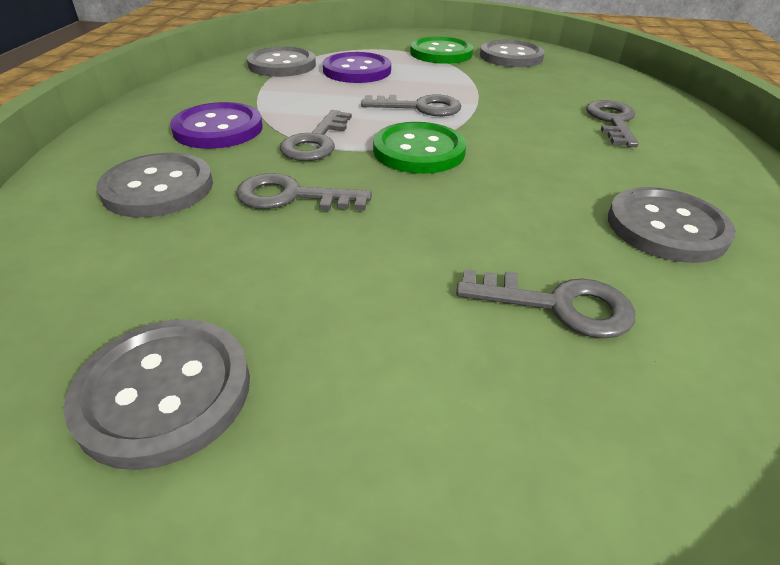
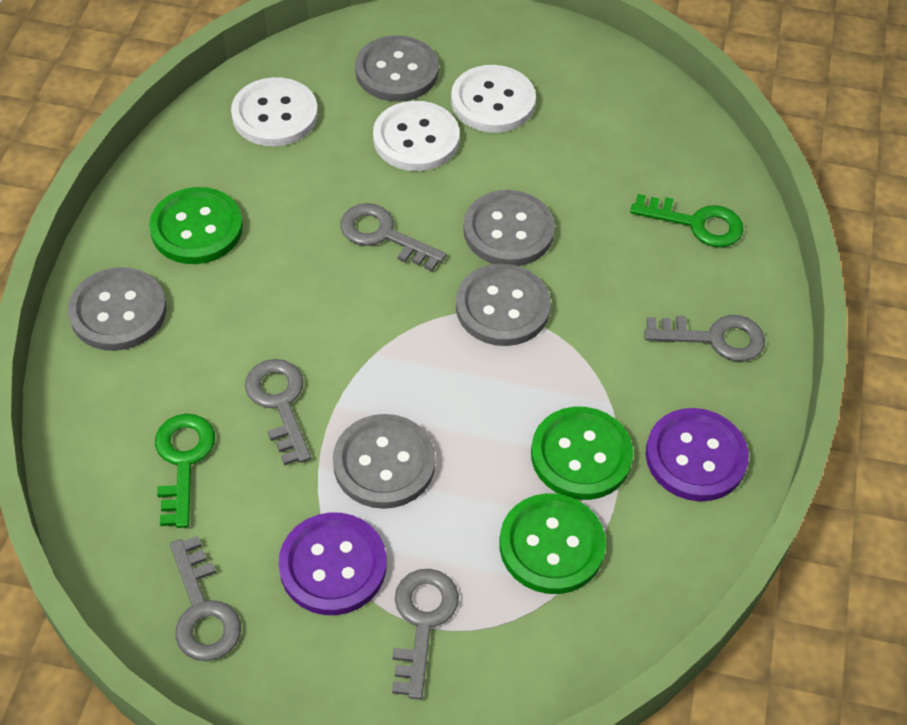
green button: [373,122,466,174] [410,37,473,64] = 2 -> [149,187,243,264] [499,493,606,594] [531,407,633,500] = 3
green key: none = 0 -> [155,414,215,528] [630,194,743,247] = 2
white button: none = 0 -> [231,77,318,146] [373,101,460,171] [451,65,536,133] = 3

